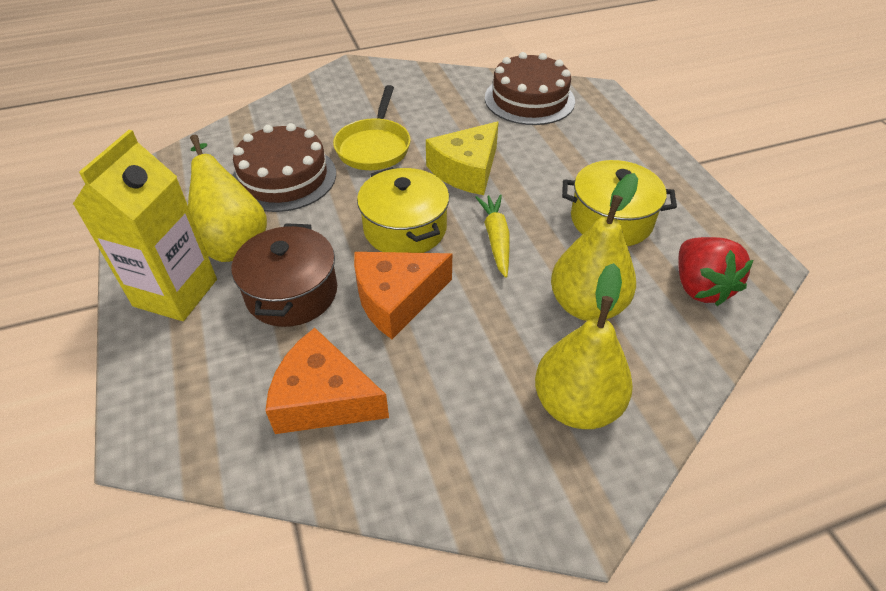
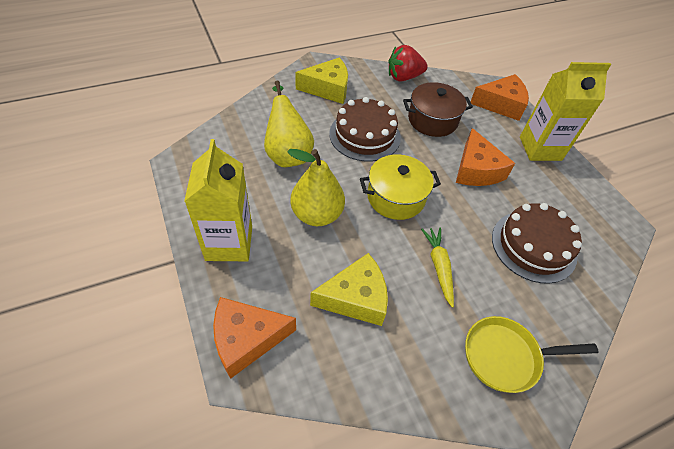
orange cheese: [265,328,389,434] [354,252,452,339] = 2 -> [213,297,296,379] [456,128,515,186] [470,74,529,121] = 3
yellow carton: [73,130,217,321] = 1 -> [184,139,252,261] [520,62,611,161] = 2
yellow cheese: [426,122,499,195] = 1 -> [295,57,348,104] [310,253,388,326] = 2
yellow pear: [188,135,267,262] [535,263,633,429] [551,173,638,321] = 3 -> [264,81,314,167] [287,149,345,226] = 2
yellow pot: [357,167,449,253] [562,160,677,246] = 2 -> [360,154,441,220] = 1

